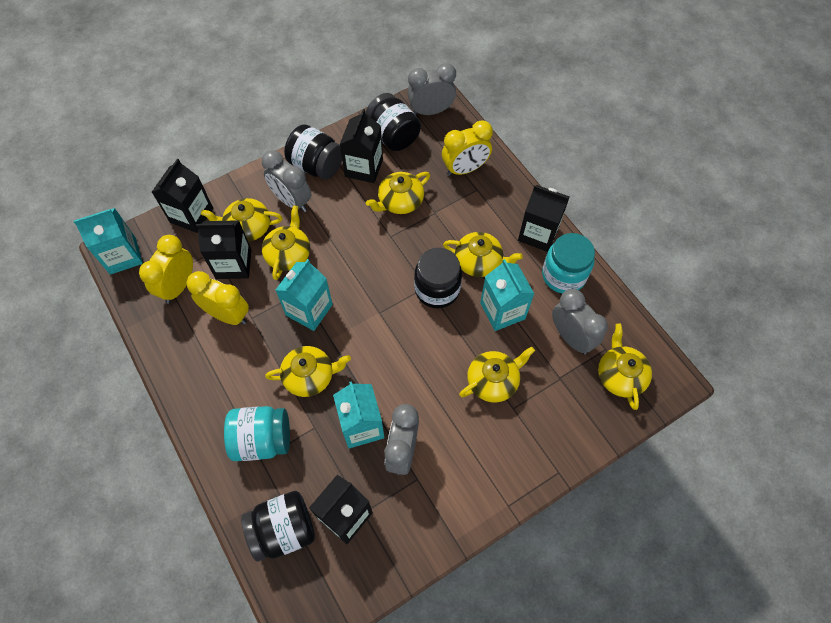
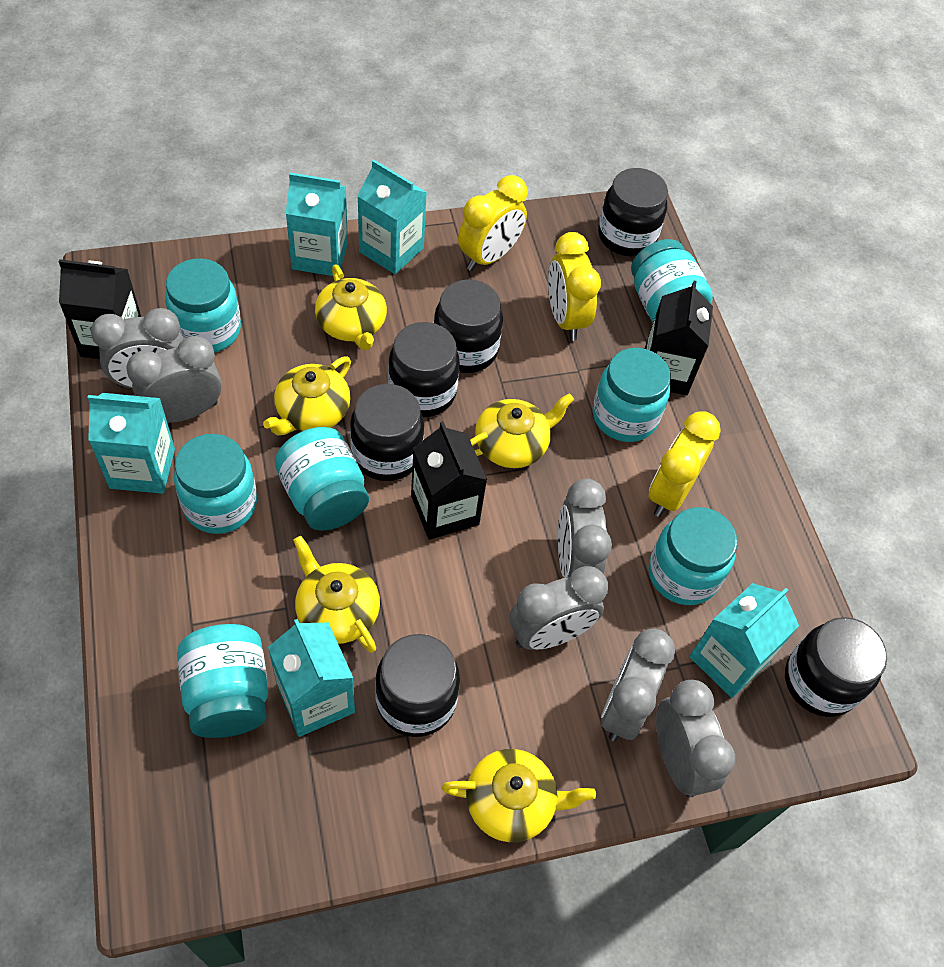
black carton: [152,159,213,233] [196,220,251,279] [309,475,373,544] [340,109,383,183] [518,185,569,252] = 5 -> [58,259,141,359] [411,421,487,540] [645,281,713,395] = 3
black jar: [241,491,315,562] [284,124,342,180] [366,93,421,151] [414,248,462,308] = 4 -> [350,384,424,481] [375,634,460,737] [388,322,460,417] [433,279,503,373] [598,168,668,256] [785,617,887,717] = 6
grey clock: [262,150,311,212] [384,404,419,475] [407,63,456,115] [552,289,608,354] = 4 -> [91,308,184,388] [126,336,222,423] [510,566,608,650] [558,479,612,578] [601,629,675,741] [656,680,735,797] = 6
turquoise carton: [74,208,143,275] [276,259,333,331] [333,381,385,448] [480,259,534,331] = 4 -> [87,393,175,494] [268,619,355,737] [286,173,348,276] [357,160,427,274] [690,583,799,698] = 5
turquoise jar: [224,406,290,461] [542,233,595,294] = 2 -> [165,258,241,353] [174,434,257,534] [177,624,268,738] [275,427,369,531] [593,348,671,442] [631,239,713,323] [649,507,737,605] = 7
yellow teapot: [201,198,282,242] [262,205,310,280] [265,346,351,397] [366,172,430,214] [443,232,523,277] [459,346,535,402] [598,324,652,410] = 7 -> [263,356,351,435] [293,536,380,653] [315,264,387,351] [442,749,596,842] [470,393,574,468] = 5

